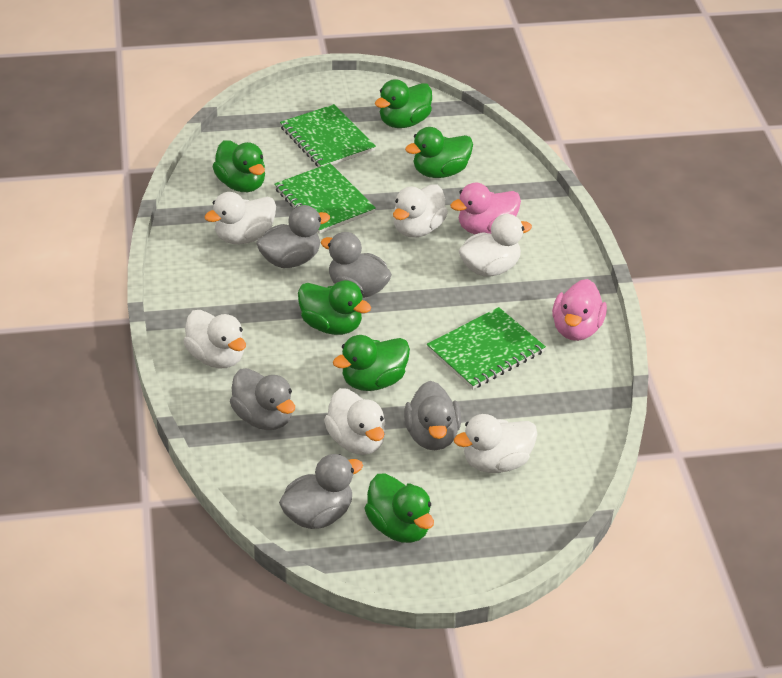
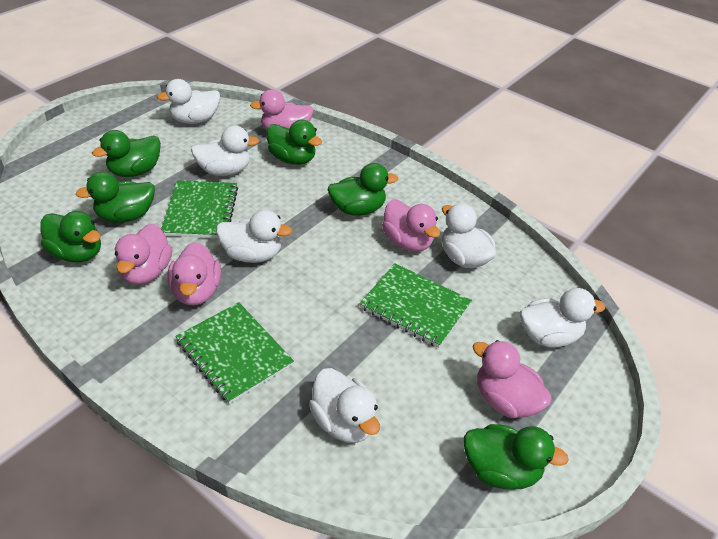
grey duck: [230,368,295,430] [256,205,330,268] [279,454,363,529] [321,232,392,298] [404,381,461,450] = 5 -> none = 0
pink duck: [450,183,521,234] [552,279,607,341] = 2 -> [115,224,172,284] [168,242,221,305] [250,89,313,130] [382,200,440,252] [473,340,552,418] = 5

